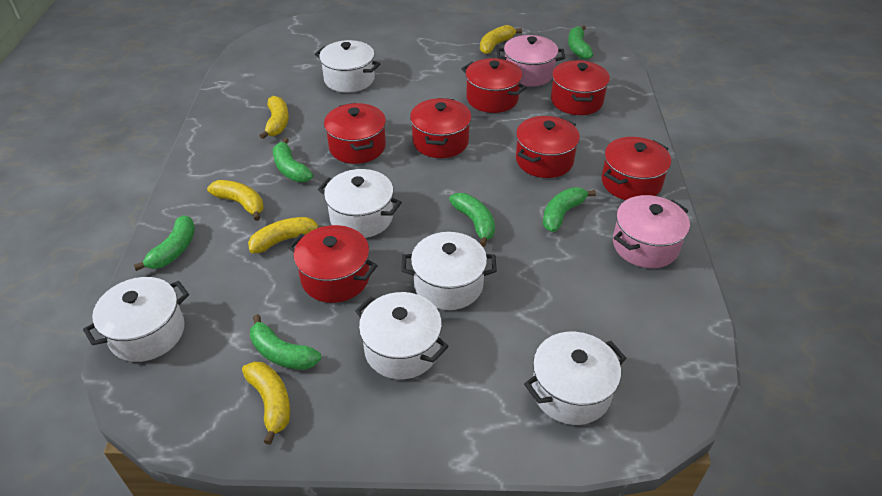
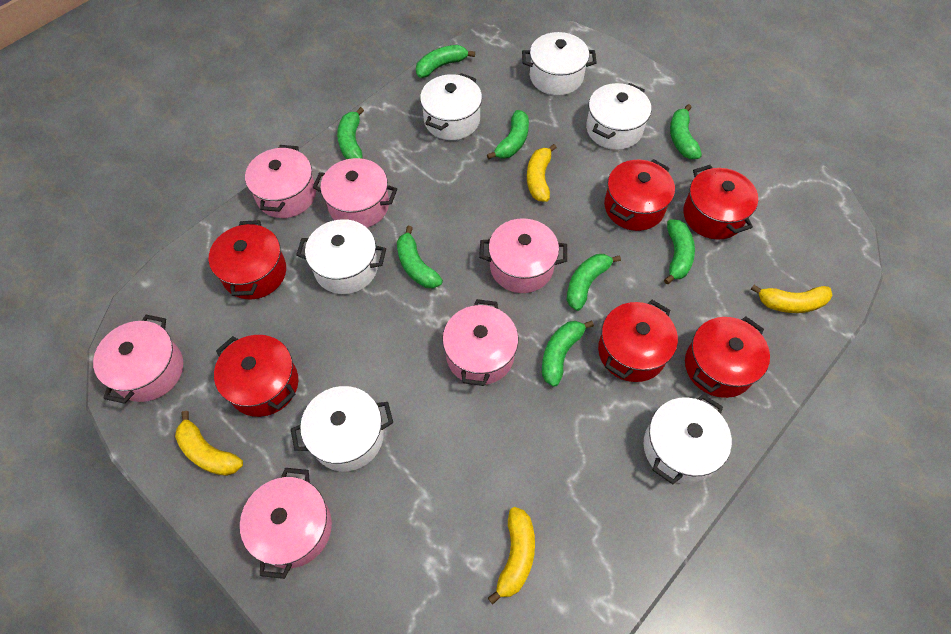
green banana: [134,215,195,271] [250,314,321,370] [273,138,313,182] [449,193,495,247] [543,187,596,232] [568,25,593,60] = 6 -> [337,107,364,159] [397,226,443,288] [416,45,475,78] [487,110,529,159] [542,321,594,387] [567,254,621,311] [664,219,695,284] [670,104,702,159] = 8
pink pot: [497,35,565,87] [613,195,690,268] = 2 -> [93,315,183,404] [240,468,332,579] [245,145,316,218] [313,158,397,228] [442,299,518,386] [479,218,567,293] = 6
red pot: [288,225,378,303] [324,103,386,164] [410,98,471,158] [462,58,527,113] [516,116,580,178] [551,60,610,115] [602,137,671,200] = 7 -> [209,220,286,299] [214,335,298,417] [598,300,678,382] [604,159,675,231] [683,165,758,240] [685,317,770,398] = 6
yellow banana: [207,180,264,221] [242,361,290,445] [248,217,324,253] [260,96,289,139] [480,25,522,54] = 5 -> [175,411,243,476] [488,507,535,605] [527,144,557,202] [751,285,833,313] = 4

